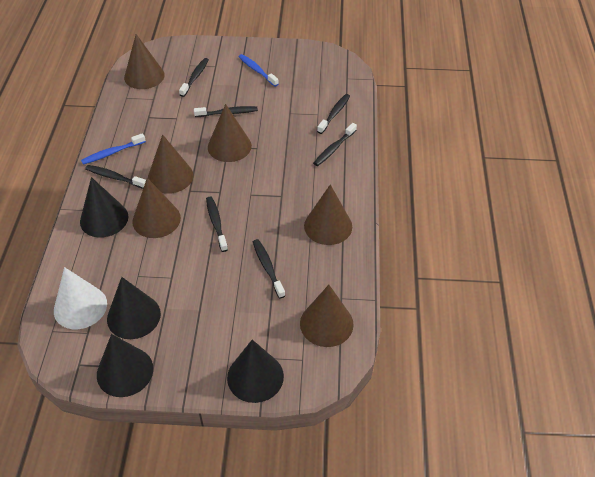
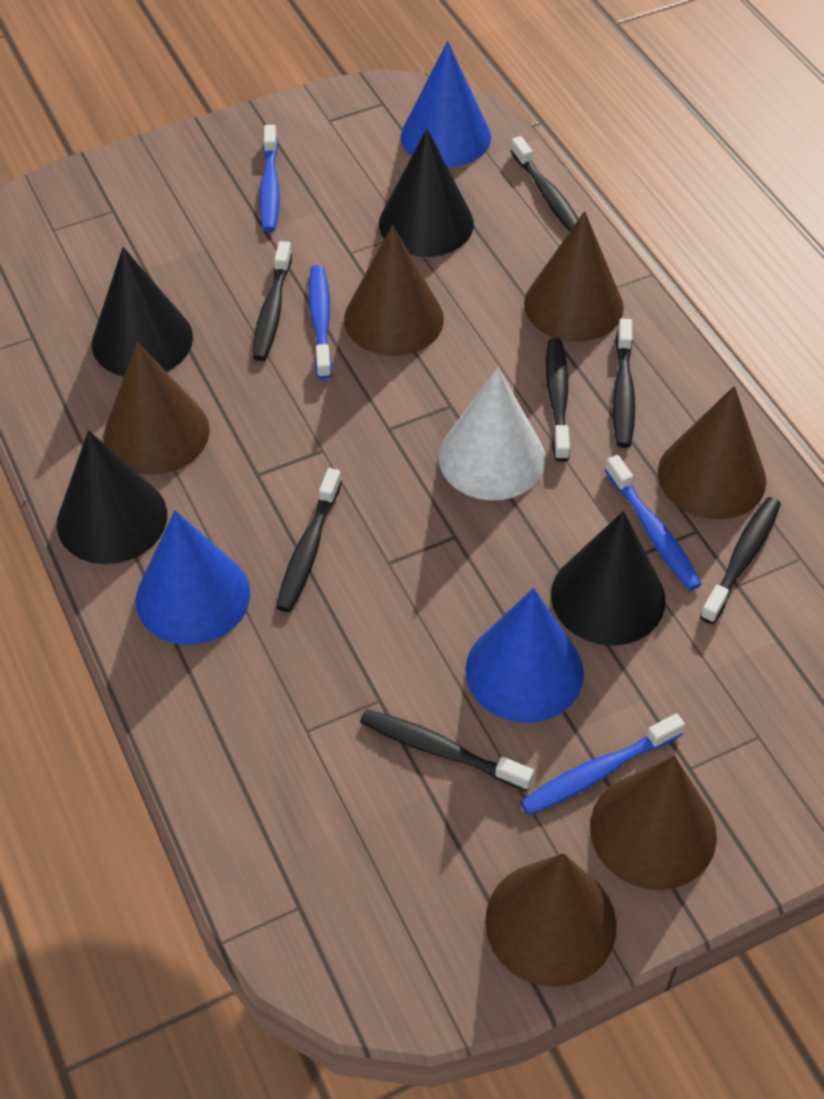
blue cone: none = 0 -> [136,510,250,645] [401,41,491,167] [465,588,584,723] = 3
blue toothbrush: [81,133,146,165] [239,54,279,87] = 2 -> [260,125,280,232] [309,265,332,379] [520,713,685,815] [605,455,702,591] = 4

